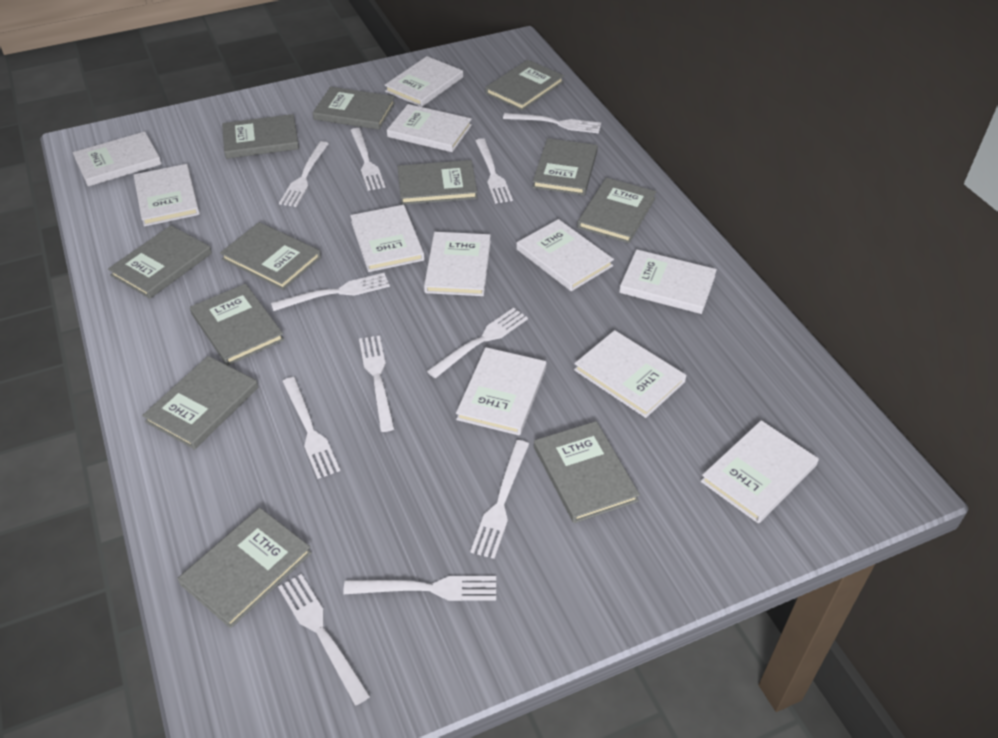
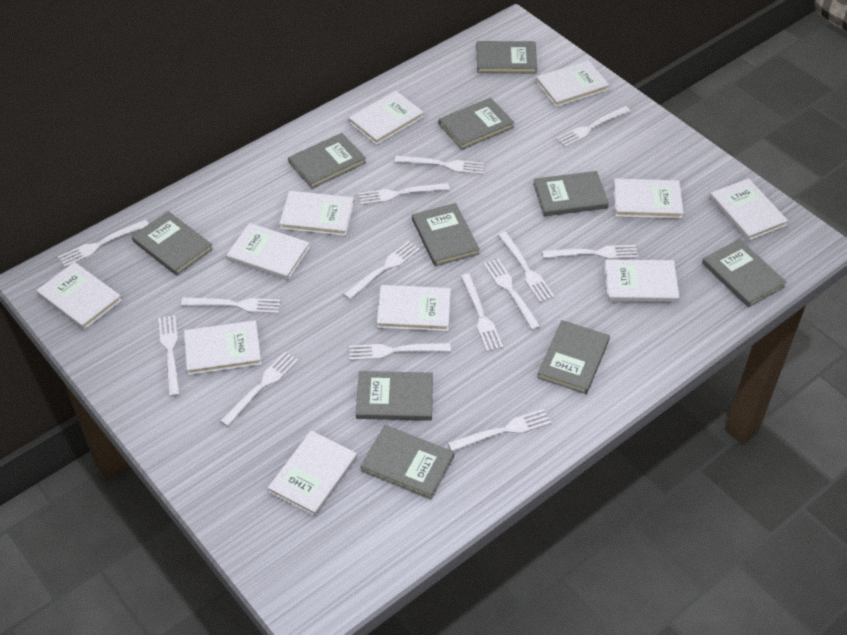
grey book: [108,225,212,299] [142,356,258,450] [177,508,312,628] [190,284,284,366] [220,222,321,290] [222,114,299,159] [313,87,395,130] [398,160,477,205] [485,60,564,111] [532,138,598,195] [534,421,640,523] [577,178,656,243] = 12 -> [132,211,213,276] [288,133,366,189] [356,371,433,421] [360,425,454,499] [412,203,480,266] [439,98,515,150] [477,41,537,73] [533,171,609,216] [537,320,610,394] [702,239,787,307] = 10
white fork: [271,273,390,311] [278,574,370,706] [279,141,329,207] [282,377,340,479] [343,576,496,601] [350,128,385,191] [359,335,395,432] [427,308,528,378] [470,440,529,559] [475,138,513,204] [503,113,601,133] = 11 -> [58,219,149,267] [158,315,180,397] [181,298,281,314] [220,352,298,427] [343,241,420,300] [349,343,451,360] [358,183,450,205] [395,156,484,175] [448,409,551,451] [461,274,503,351] [484,259,541,330] [498,232,555,302] [542,245,638,259] [556,106,630,147] = 14

